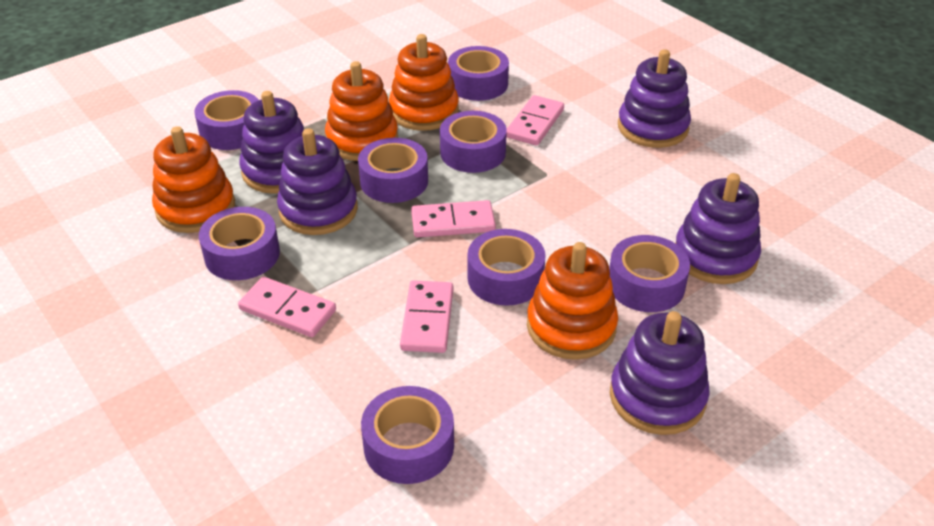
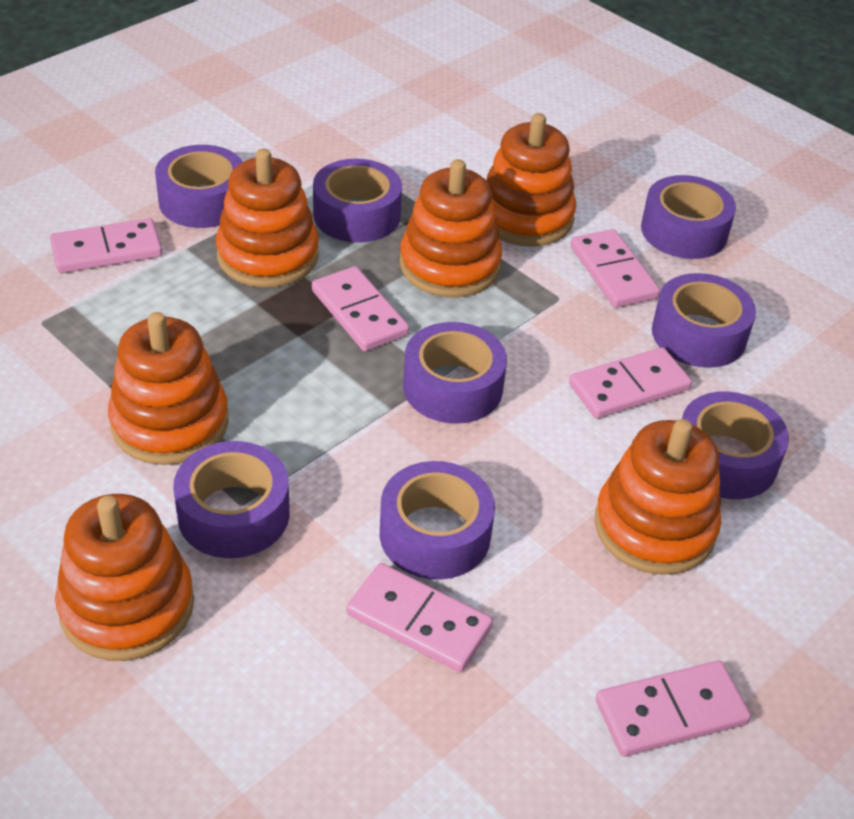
orange stacking toy: [152,126,235,233] [325,61,398,161] [389,34,459,131] [527,242,618,360] = 4 -> [55,494,194,661] [108,312,229,465] [216,149,319,288] [400,159,502,298] [486,113,576,247] [595,419,722,575] = 6
pink domino: [238,277,336,337] [400,280,453,353] [411,200,496,238] [506,95,564,146] = 4 -> [50,218,162,273] [312,266,410,351] [346,563,493,672] [569,347,692,419] [570,229,660,308] [595,661,751,757] = 6
purple stacking toy: [239,91,304,194] [277,128,358,235] [610,311,710,435] [618,49,691,148] [676,173,761,284] = 5 -> none = 0

